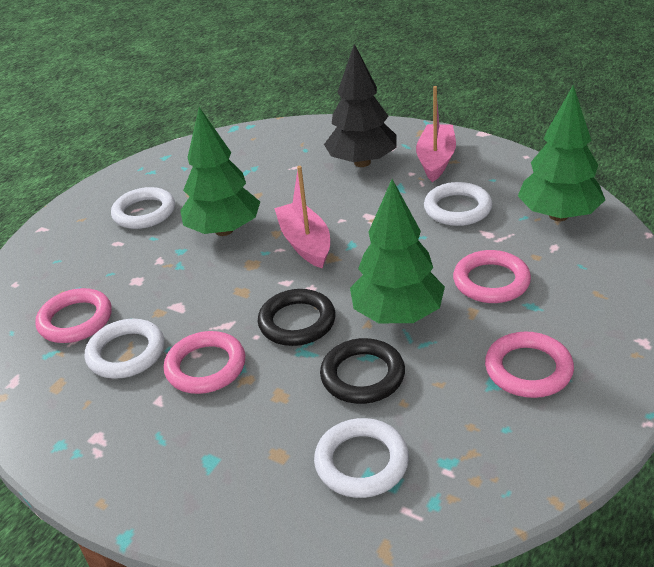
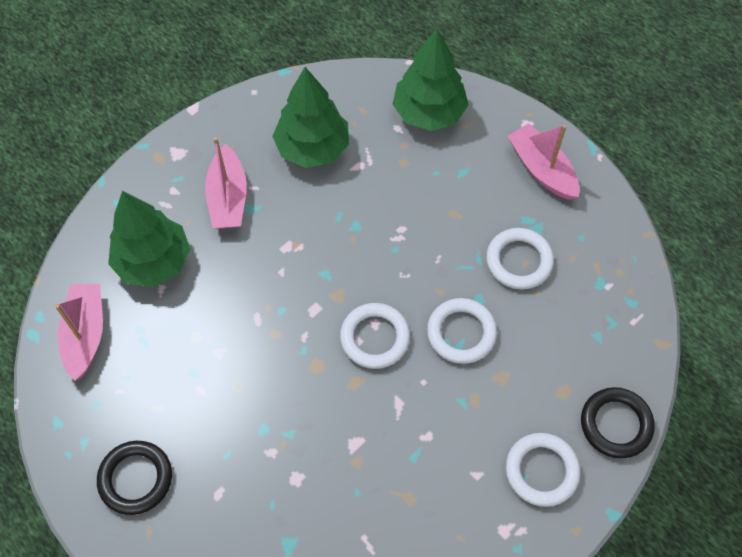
black tree: [324,44,397,167] = 1 -> none = 0
pink boat: [274,166,330,268] [416,86,456,182] = 2 -> [55,284,103,381] [205,137,247,228] [508,123,579,200] = 3
pink ring: [35,288,112,343] [164,331,245,394] [453,250,531,303] [485,332,574,398] = 4 -> none = 0

